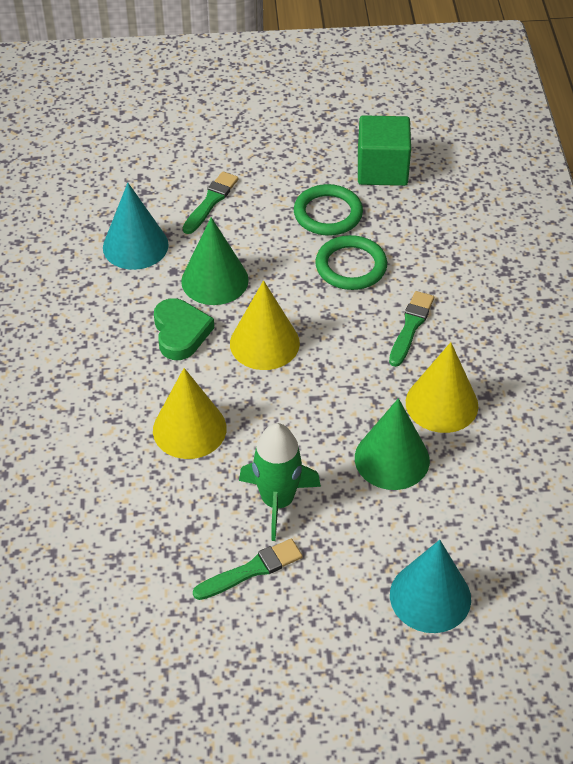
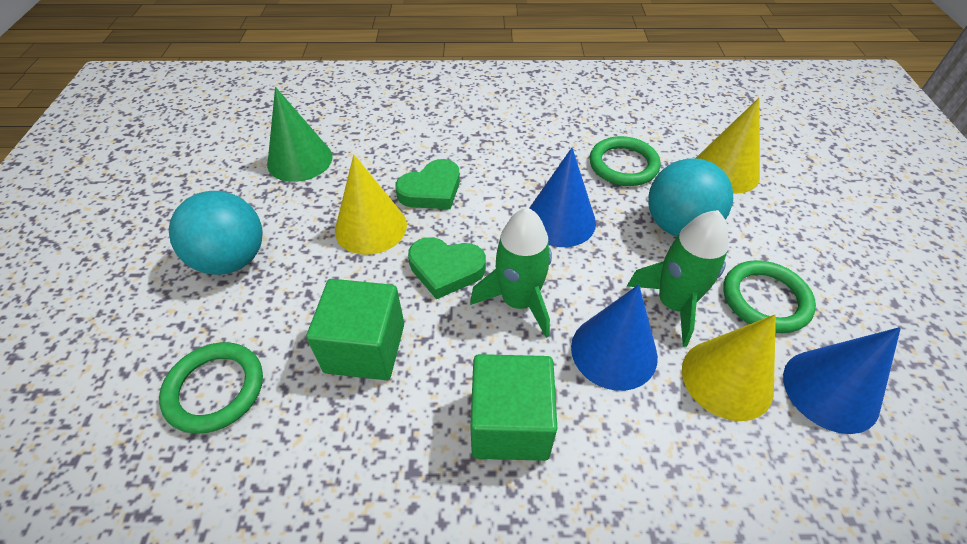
blue cone: none = 0 -> [529,148,596,247] [571,284,658,391] [783,327,901,434] = 3
green brush: [183,171,239,234] [193,539,303,600] [389,291,434,367] = 3 -> none = 0
green cone: [181,217,249,305] [355,398,430,490] = 2 -> [267,87,333,182] = 1
green cube: [358,115,411,186] = 1 -> [306,279,404,380] [470,354,557,461] = 2
green heart: [154,299,214,360] = 1 -> [395,159,460,209] [408,237,486,299] = 2
green ring: [294,184,363,235] [315,235,387,290] = 2 -> [159,342,263,434] [590,136,661,186] [723,260,816,333] = 3
green rocket: [239,423,321,541] = 1 -> [470,208,552,338] [627,210,729,347] = 2
turquoise ball: none = 0 -> [169,191,263,275] [648,158,733,237] = 2
turquoise cone: [103,183,169,270] [390,540,471,633] = 2 -> none = 0

